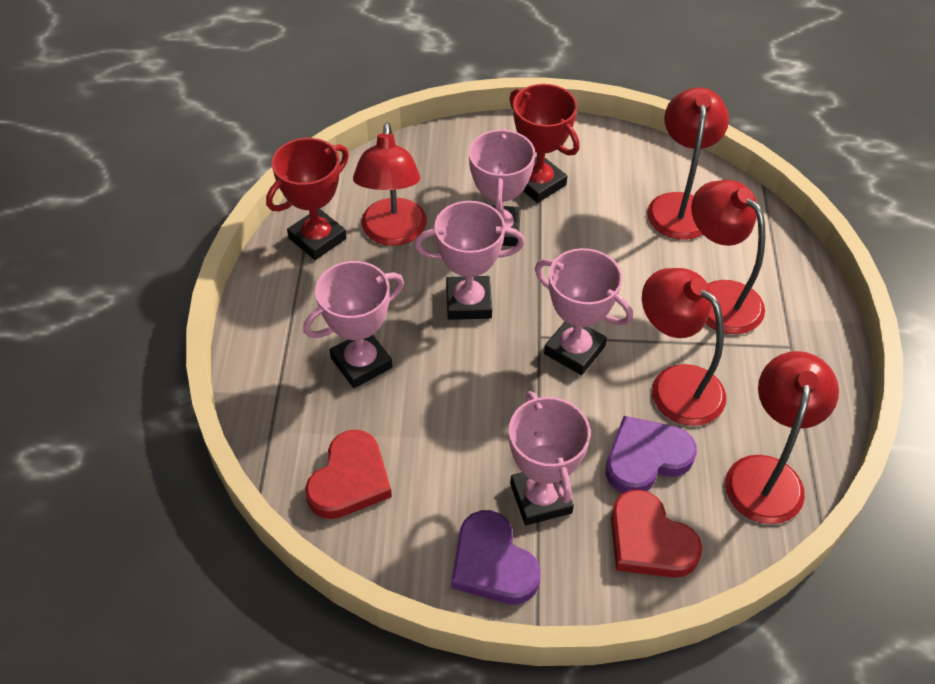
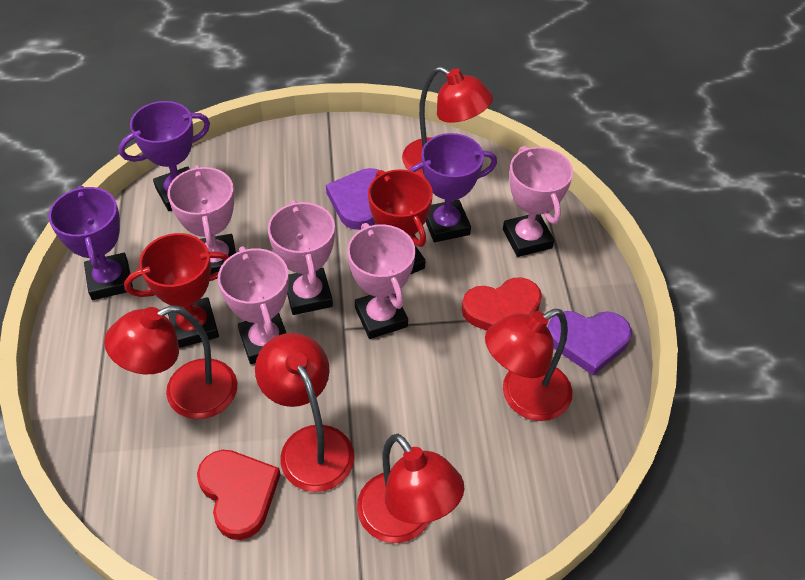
purple trophy: none = 0 -> [48,185,133,300] [119,101,210,211] [409,133,497,242] = 3

